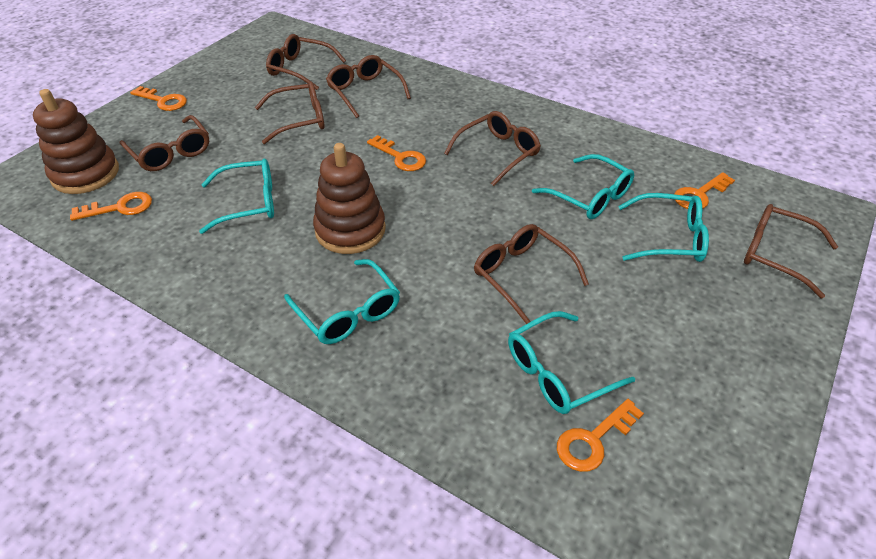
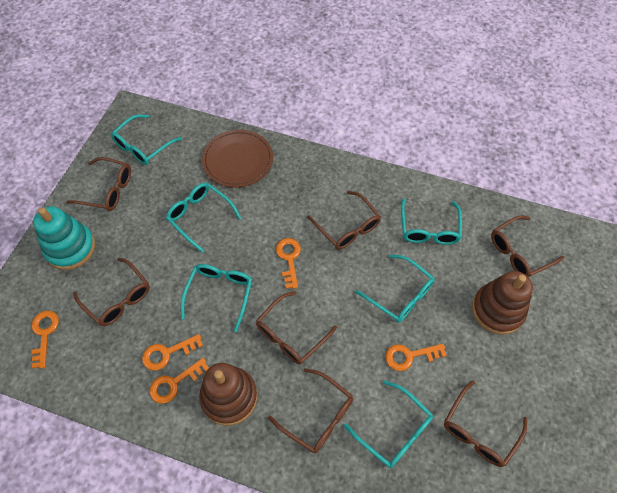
brown plate: none = 0 -> [202,130,273,187] = 1
turquoise glasses: [199,159,274,234] [284,259,400,344] [508,311,635,414] [532,154,634,219] [618,193,709,262] = 5 -> [111,114,182,165] [166,183,242,253] [181,264,252,332] [344,380,433,468] [356,255,435,323] [401,198,462,245] = 6
turquoise stacking toy: none = 0 -> [33,206,95,270] = 1

